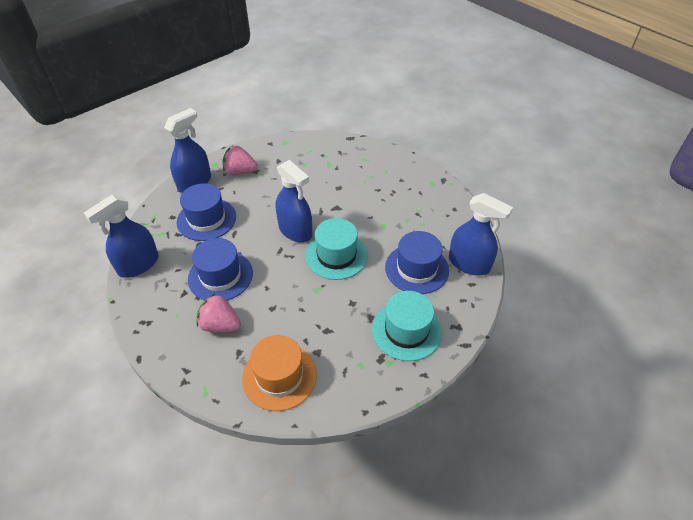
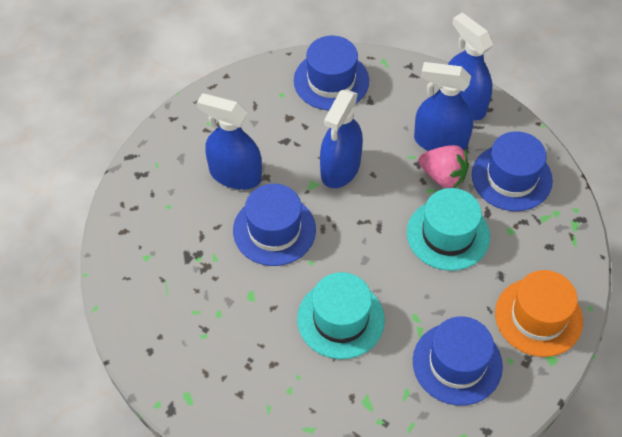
blue hat: [177,183,236,241] [188,238,253,300] [385,231,449,294] = 3 -> [233,184,316,266] [294,36,369,110] [413,316,503,406] [472,131,553,211] = 4
pink strawberry: [196,293,241,332] [223,146,258,175] = 2 -> [419,145,469,188] = 1

